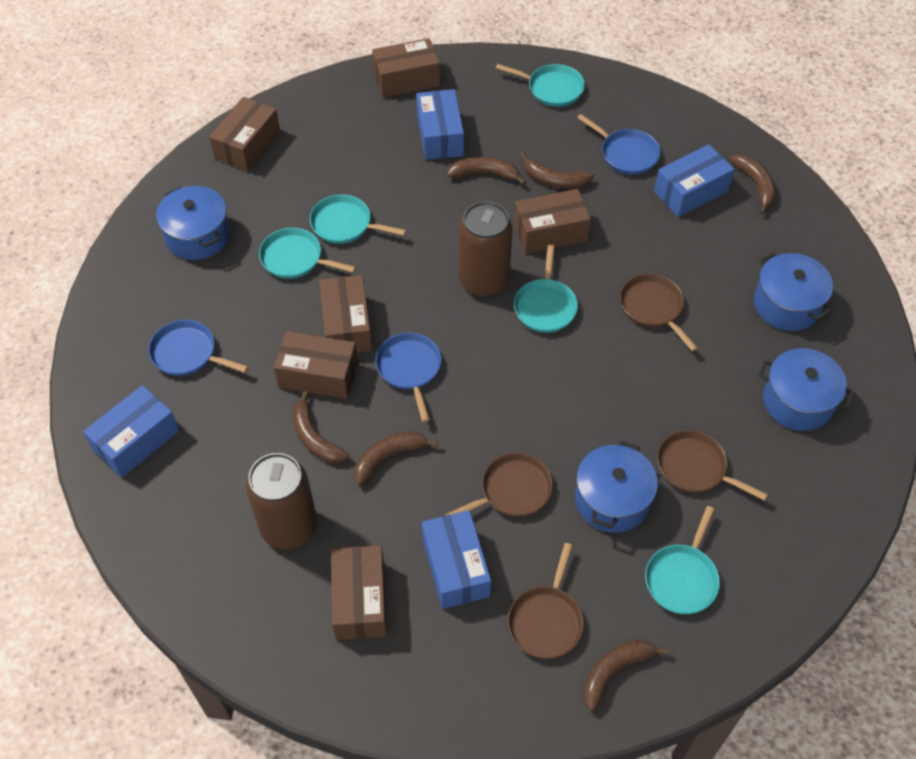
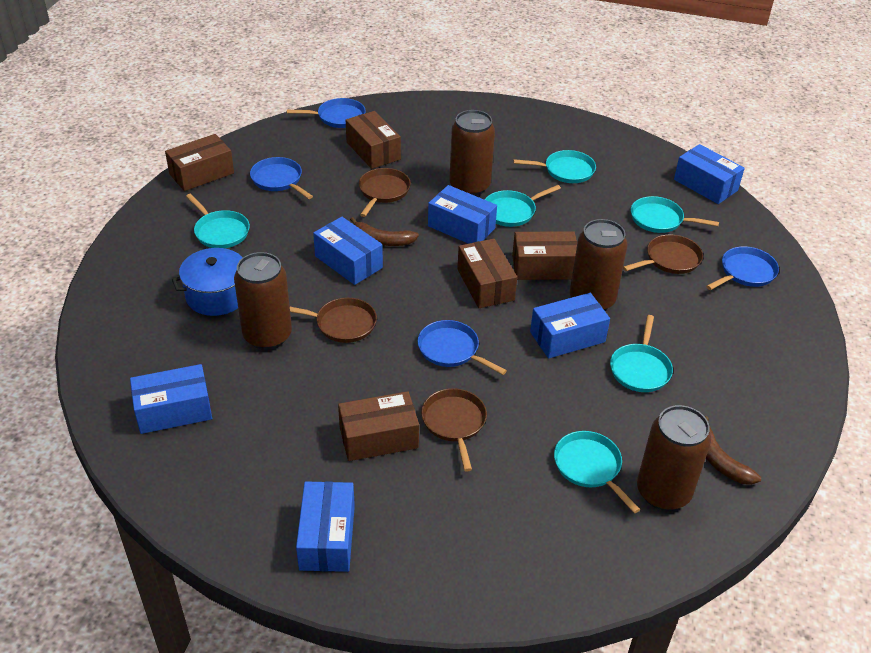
blue box: [83,385,179,478] [417,89,464,160] [422,510,491,609] [654,144,735,217] = 4 -> [130,364,212,434] [296,482,355,572] [313,217,383,285] [428,185,497,244] [530,293,610,359] [674,144,745,204] = 6
blue pan: [148,320,248,376] [375,333,441,422] [577,114,660,175] = 3 -> [250,157,313,199] [287,98,366,128] [418,320,507,375] [706,246,779,290] = 4
blue pot: [156,186,230,260] [575,441,658,533] [754,253,833,331] [758,348,854,431] = 4 -> [172,248,243,316] = 1
brown banana: [292,391,349,463] [354,431,438,486] [447,157,526,185] [520,152,594,188] [583,640,669,711] [729,154,776,214] = 6 -> [350,217,419,246] [705,416,761,485] = 2
brown box: [209,97,280,172] [274,331,358,399] [319,275,372,353] [331,545,387,640] [372,38,440,97] [514,189,591,254] = 6 -> [165,134,234,191] [338,391,419,461] [346,111,401,169] [457,239,517,308] [512,231,577,280] = 5
brown can: [246,453,317,550] [459,201,513,297] = 2 -> [234,252,292,350] [449,110,495,196] [570,219,627,311] [637,405,711,510] = 4
turquoise pan: [259,228,356,279] [310,194,406,244] [496,64,585,107] [514,244,578,333] [645,506,720,614] = 5 -> [186,194,250,248] [485,185,561,227] [514,150,596,183] [554,431,640,513] [610,315,673,392] [631,196,719,233] = 6

